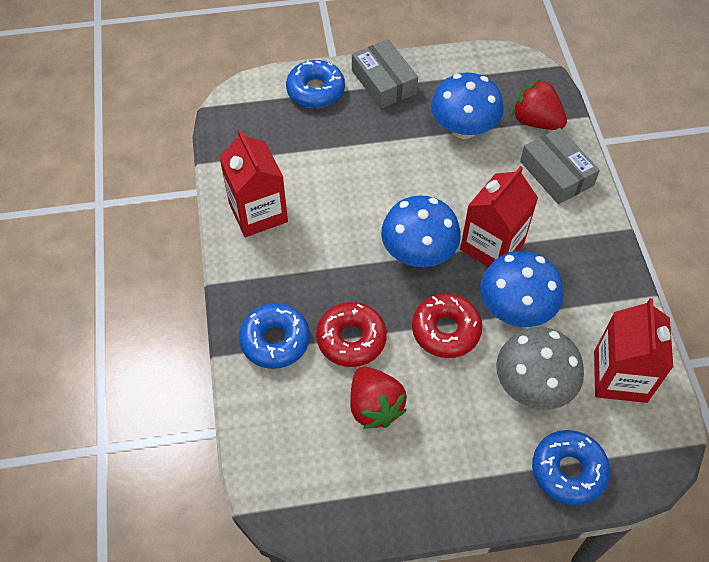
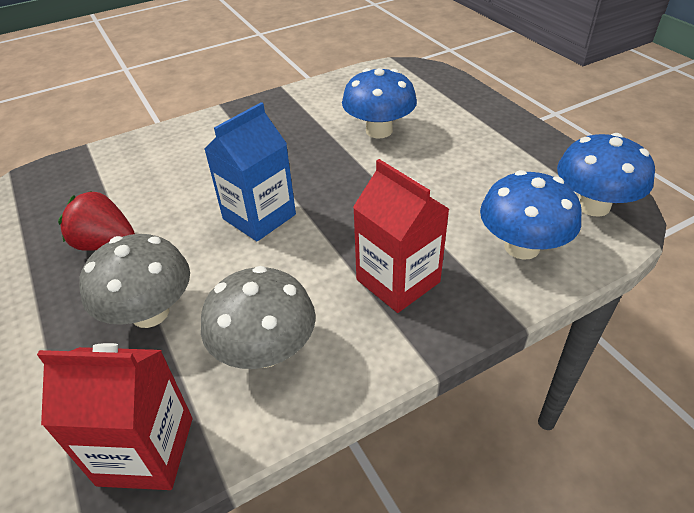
blue carton: none = 0 -> [204,102,296,241] = 1
blue donut: [239,303,310,369] [286,60,345,108] [532,430,610,506] = 3 -> none = 0
grey box: [352,39,418,109] [520,128,600,204] = 2 -> none = 0
grey mushroom: [496,327,584,410] = 1 -> [79,234,190,328] [201,266,316,369] = 2
red carton: [219,129,288,237] [460,166,538,267] [594,298,673,403] = 3 -> [37,343,192,490] [353,159,449,313] = 2
red donut: [316,302,387,367] [412,293,482,358] = 2 -> none = 0
red strawberry: [350,366,407,429] [512,79,567,130] = 2 -> [58,191,135,251] = 1

